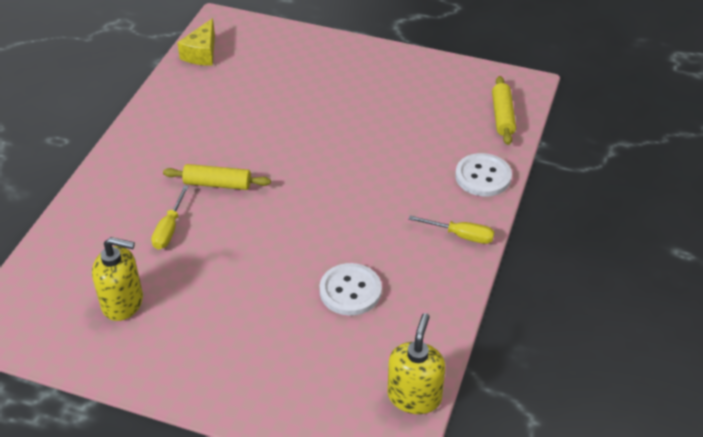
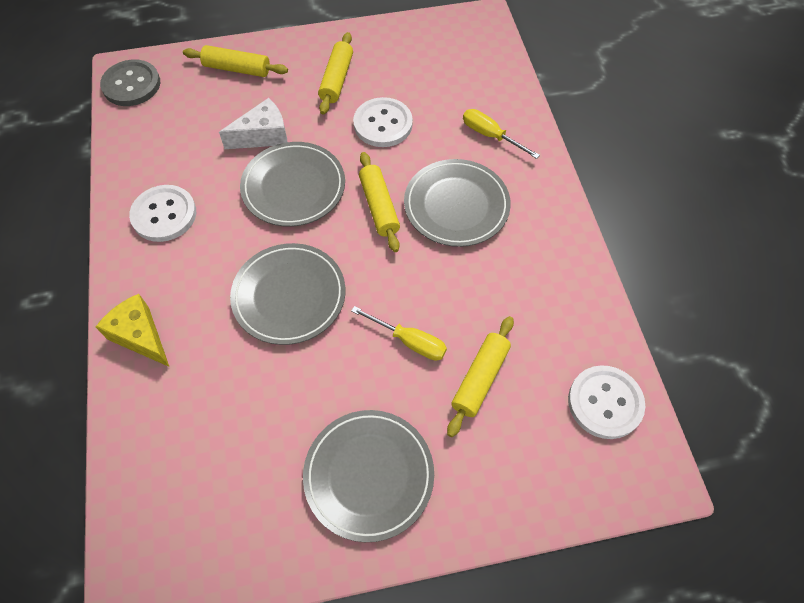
grey button: none = 0 -> [100,59,160,106] = 1
grey plate: none = 0 -> [230,243,345,345] [240,142,345,227] [303,410,434,542] [404,159,511,247] = 4
white button: [320,263,382,316] [455,153,512,196] = 2 -> [129,185,196,242] [353,97,413,147] [568,365,645,439] = 3
white cheese: none = 0 -> [219,98,287,149] = 1
yellow rolling pin: [163,164,271,190] [492,76,516,145] = 2 -> [183,45,288,77] [318,32,353,114] [359,152,400,252] [447,316,514,437] = 4
yellow soap dispenser: [92,237,143,321] [387,313,446,414] = 2 -> none = 0

